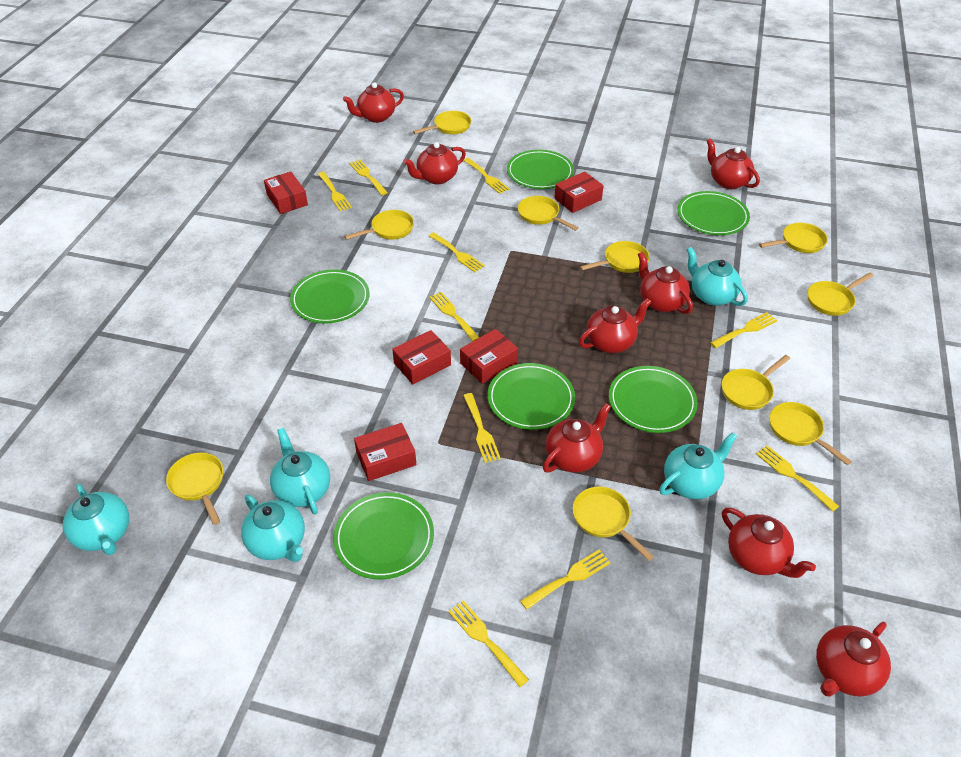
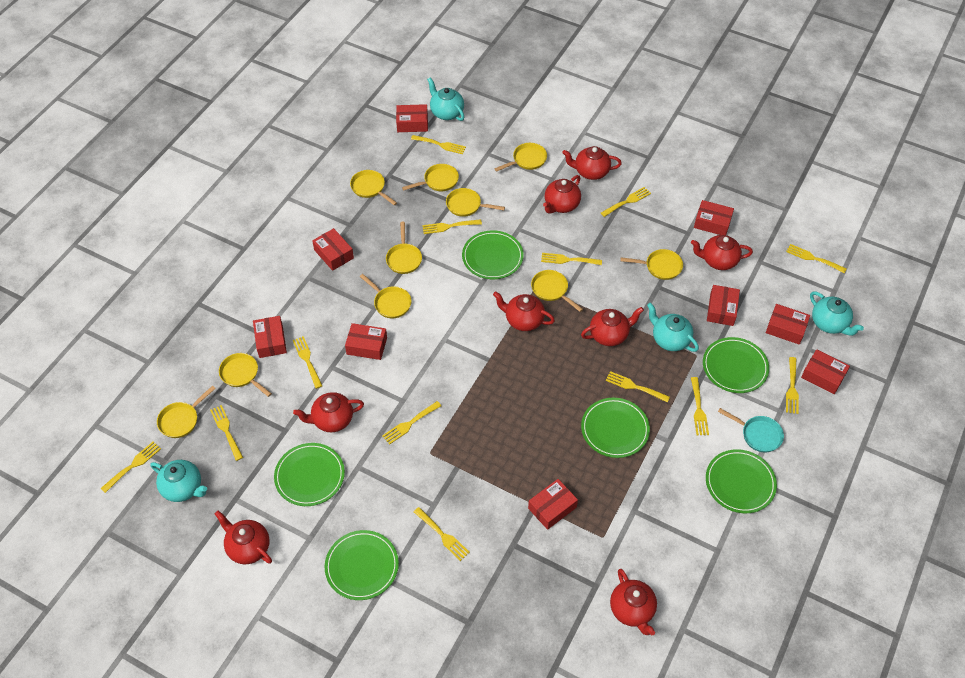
red box: [264,172,308,214] [354,423,416,481] [392,330,451,384] [460,329,518,384] [554,172,604,213] = 5 -> [253,316,287,358] [312,228,354,271] [345,323,387,360] [396,104,428,132] [528,479,578,530] [694,200,734,235] [707,285,740,326] [766,304,810,345] [801,349,850,394] = 9
turquoise pan: none = 0 -> [718,408,784,453] = 1
turquoise teapot: [63,483,129,555] [241,495,305,562] [270,428,330,515] [659,432,737,499] [686,247,748,306] = 5 -> [150,460,207,502] [427,77,464,121] [647,303,699,352] [810,291,864,336] = 4
yellow fork: [318,172,352,211] [349,160,388,195] [429,232,485,272] [429,292,480,342] [448,600,529,687] [463,158,509,194] [463,393,501,463] [520,550,610,610] [710,312,777,348] [756,446,839,512] = 10 -> [100,442,161,493] [210,405,243,461] [293,336,322,389] [382,401,441,445] [411,135,466,154] [414,507,470,561] [422,219,482,234] [541,253,602,265] [601,187,651,217] [605,371,670,403] [691,377,709,435] [786,244,847,273] [786,357,799,414] = 13

